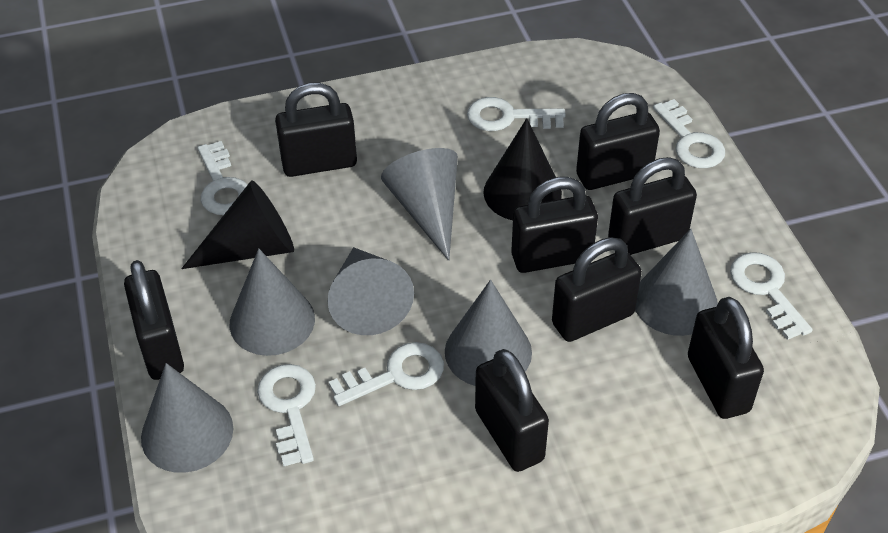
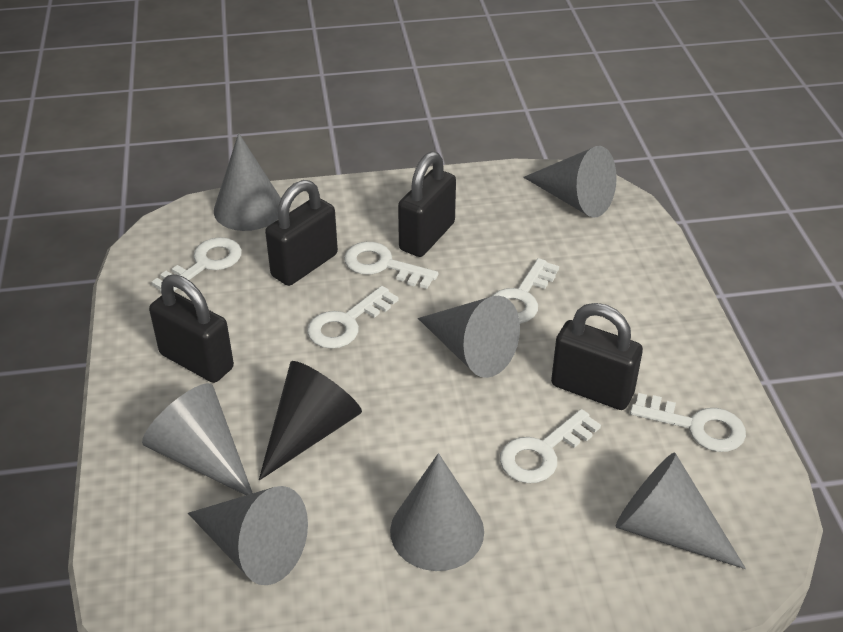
black cone: [181,180,294,269] [483,118,562,220] = 2 -> [259,361,362,481] = 1
black padlock: [124,260,184,380] [275,83,357,177] [475,349,549,472] [511,177,598,273] [552,237,642,342] [576,93,660,190] [608,157,697,255] [688,297,764,419] = 8 -> [149,274,234,383] [265,180,338,286] [398,152,456,257] [551,303,643,410] = 4
grey cone: [141,363,233,473] [229,248,315,356] [327,247,414,335] [381,148,458,261] [445,280,532,386] [635,229,718,336] = 6 -> [142,383,252,495] [188,486,308,585] [214,133,281,231] [390,453,484,571] [418,296,520,378] [523,146,617,218] [615,452,746,569] = 7

